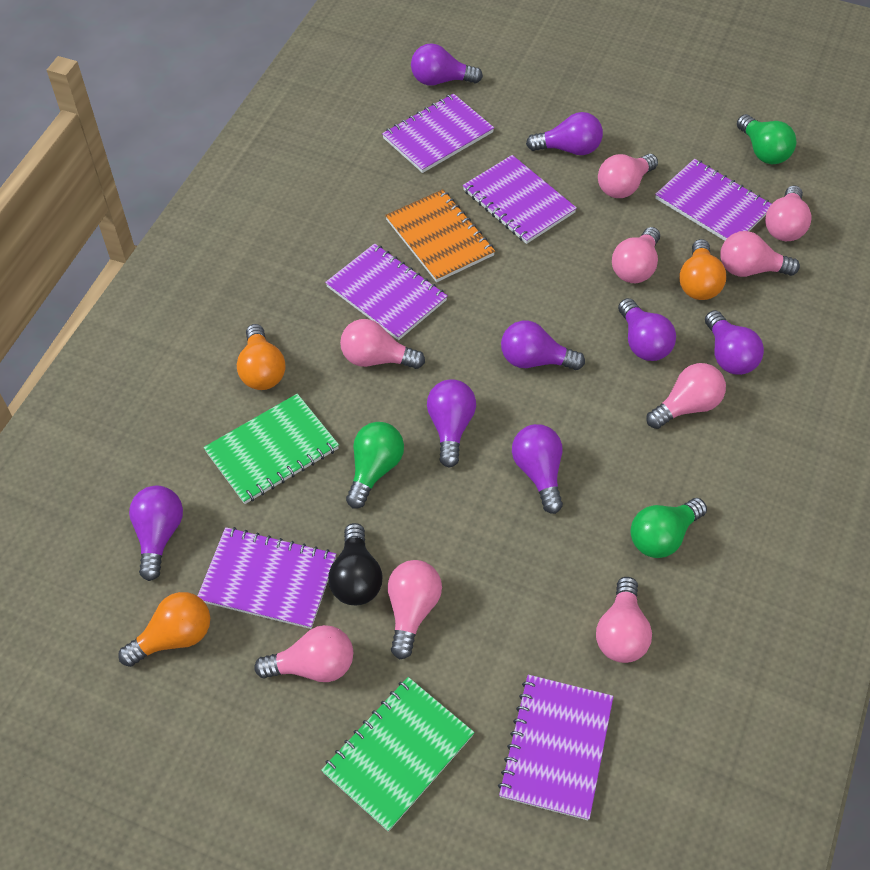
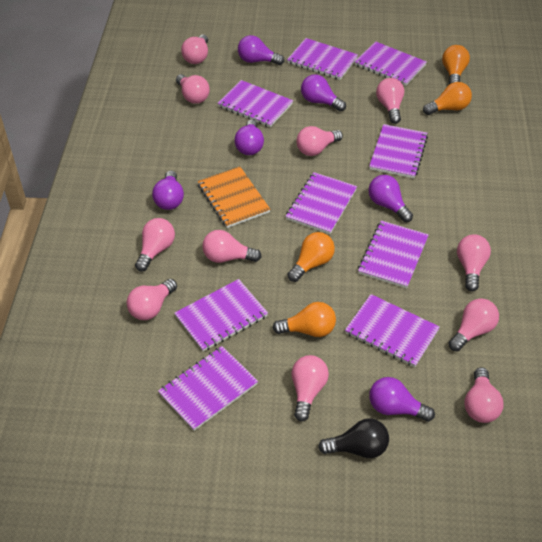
green light bulb: [346,422,404,509] [630,498,707,558] [737,114,796,164] = 3 -> none = 0
green notebook: [203,394,339,504] [321,677,475,832] = 2 -> none = 0
orange light bulb: [118,592,210,667] [237,324,286,390] [679,239,726,300] = 3 -> [272,302,336,337] [288,232,335,282] [423,82,472,115] [442,45,470,85] = 4
pink light bulb: [254,625,353,682] [340,319,425,369] [388,560,442,660] [596,577,652,663] [598,154,658,198] [612,227,660,283] [646,363,726,429] [720,231,800,277] [765,186,812,241] = 9 -> [127,279,177,320] [135,218,175,272] [176,74,210,104] [181,35,208,64] [202,230,262,263] [292,355,329,422] [297,126,343,156] [376,78,404,124] [449,298,499,351] [457,234,491,291] [464,367,504,423] = 11
purple light bulb: [129,486,183,581] [411,43,483,86] [427,379,476,467] [501,321,585,370] [512,424,563,514] [526,112,603,155] [618,298,676,361] [705,310,764,375] = 8 -> [152,171,184,210] [234,120,264,155] [238,35,284,65] [301,74,346,112] [369,175,413,222] [369,377,435,422] = 6
purple notebook: [198,527,336,629] [325,243,448,340] [382,93,494,173] [463,155,577,244] [498,675,614,820] [655,159,771,241] = 6 -> [158,346,258,431] [174,279,268,351] [218,80,293,127] [285,172,357,234] [287,38,358,80] [345,294,440,367] [355,41,427,86] [358,221,429,288] [369,124,428,178] = 9

